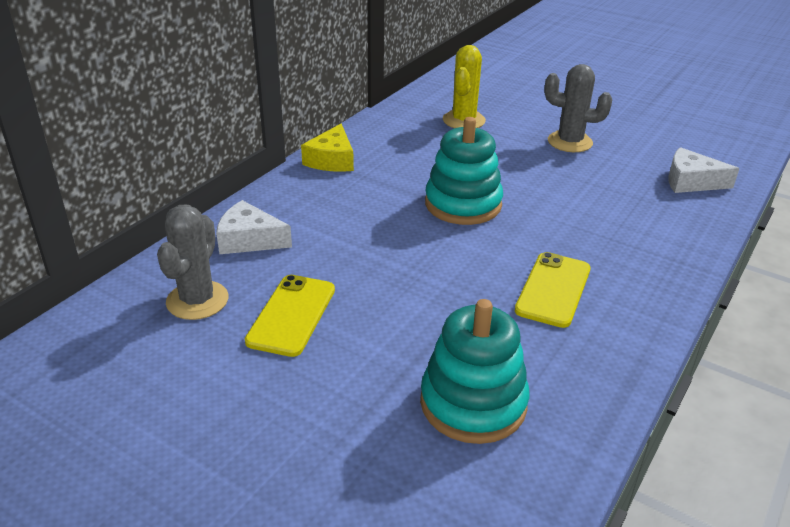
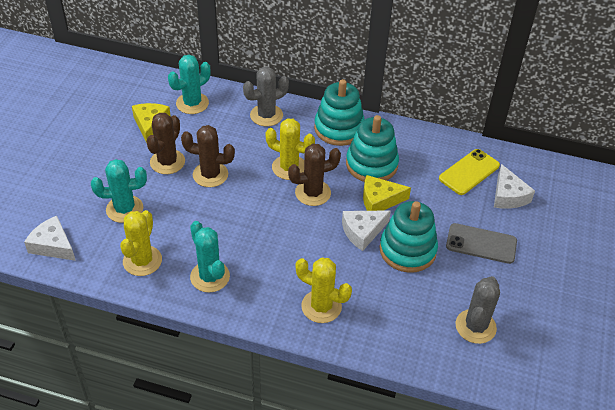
brown cactus: none = 0 -> [146,113,185,174] [181,125,235,187] [288,144,341,206] = 3
grey phone: none = 0 -> [446,223,517,264] = 1
turquoise cactus: none = 0 -> [91,159,147,223] [168,55,211,114] [190,221,230,293] = 3
turquoise stacking toy: [420,299,530,444] [425,117,503,225] = 2 -> [314,79,365,146] [346,115,399,182] [379,201,438,273] = 3
white cheese: [216,200,292,254] [669,147,740,193] = 2 -> [24,216,76,261] [342,210,391,251] [494,164,535,209] = 3
yellow cactus: [443,45,486,128] = 1 -> [120,210,162,276] [265,118,315,180] [295,258,352,323] = 3
yellow cheese: [301,124,354,172] = 1 -> [132,103,171,143] [363,175,411,211] = 2
yellow phone: [245,275,335,357] [515,252,591,328] = 2 -> [439,149,500,195] = 1

